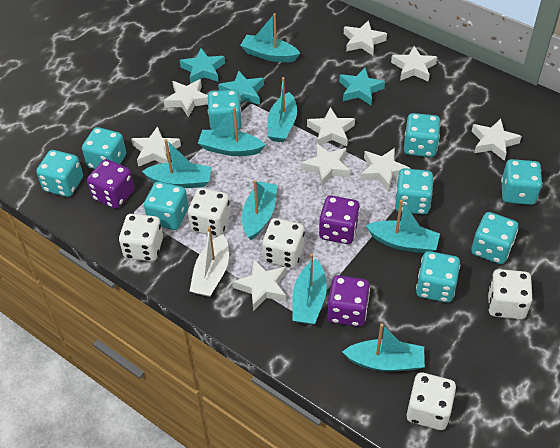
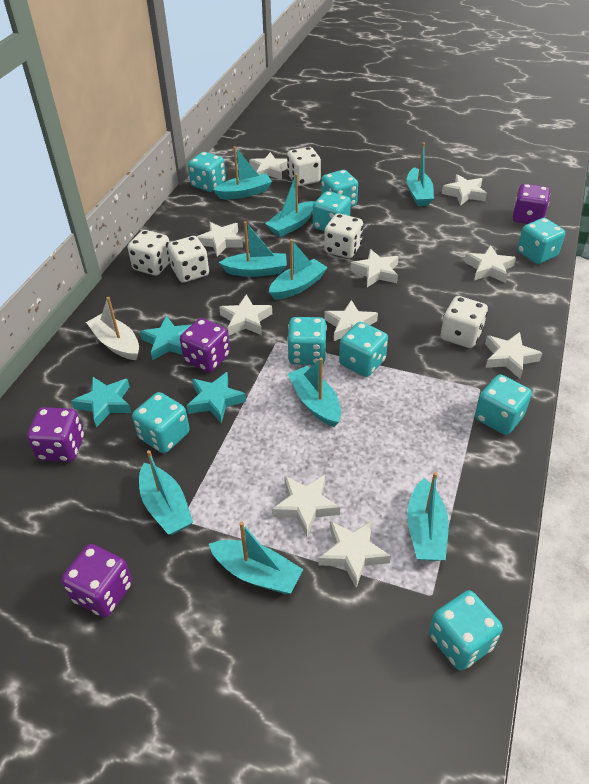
purple dice: [87,159,134,209] [319,196,360,244] [327,275,370,327] = 3 -> [27,407,84,462] [61,544,132,617] [180,318,230,372] [513,184,550,224] = 4
turquoise boat: [142,139,212,188] [198,107,265,156] [240,13,301,62] [242,180,277,240] [267,77,297,142] [293,253,327,325] [342,323,425,372] [366,199,440,253] = 8 -> [139,450,193,535] [209,521,303,594] [213,146,272,199] [219,221,287,277] [266,173,315,237] [269,239,328,300] [288,358,341,427] [407,142,434,206] [407,472,449,561] = 9
white star: [131,126,181,167] [164,79,208,118] [233,259,286,311] [301,143,351,187] [307,107,355,146] [344,20,387,55] [360,148,411,191] [391,46,437,82] [472,119,522,161] = 9 -> [197,222,243,256] [219,294,272,335] [249,152,288,180] [272,475,340,536] [319,520,391,588] [324,300,378,341] [350,249,399,287] [442,174,487,206] [464,245,516,283] [485,332,542,379] = 10

